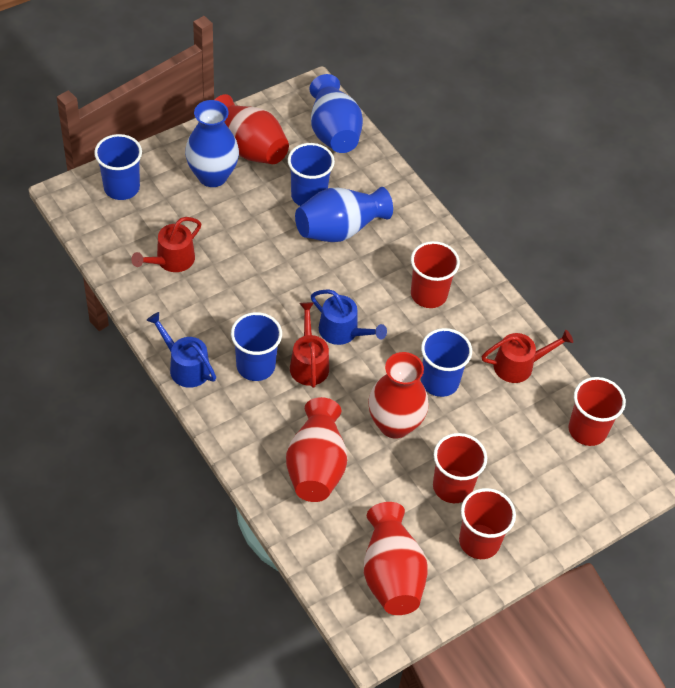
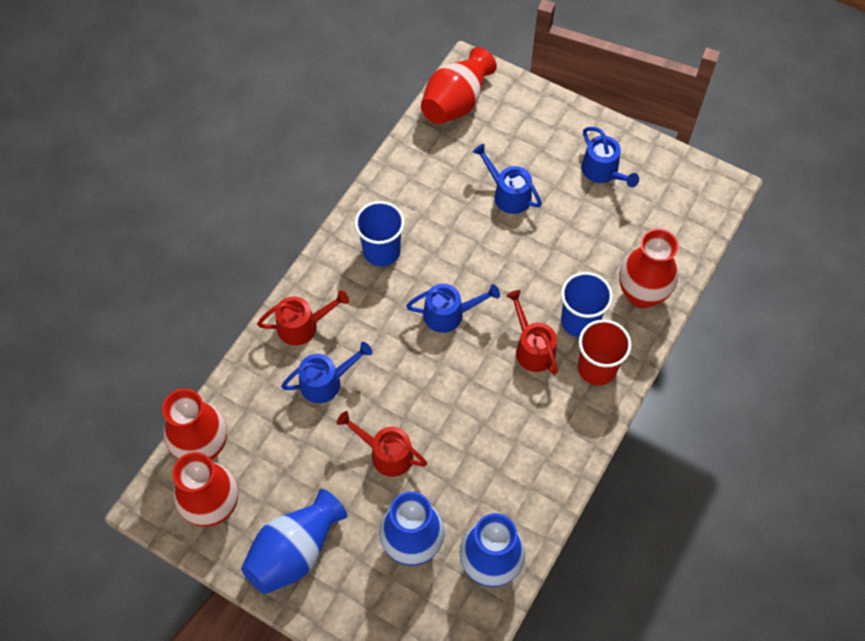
blue cup: [94,134,142,200] [231,312,282,381] [288,143,335,206] [421,328,472,397] = 4 -> [355,201,405,267] [561,272,613,337] = 2
blue watering can: [146,312,216,388] [311,289,387,345] = 2 -> [281,342,372,403] [406,284,500,333] [473,144,542,214] [581,127,639,188] = 4
red cup: [411,241,460,308] [433,433,487,503] [459,488,516,559] [569,377,626,446] = 4 -> [578,320,632,385] = 1

